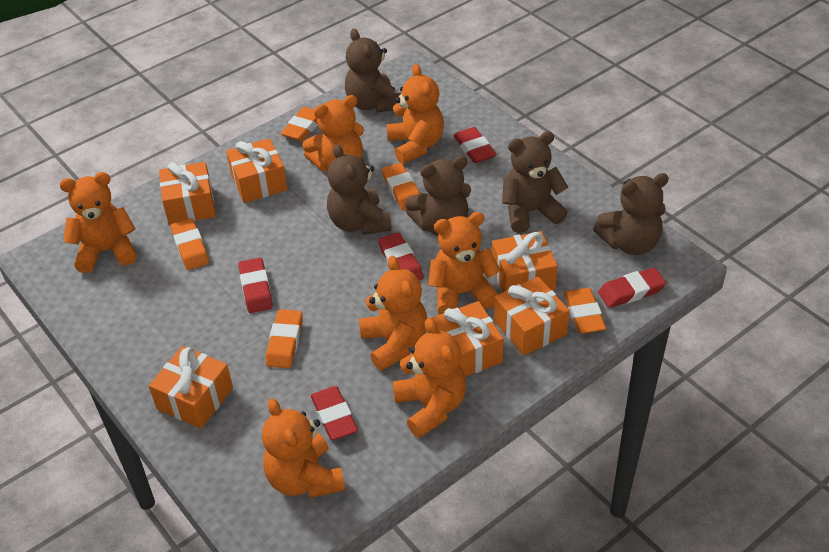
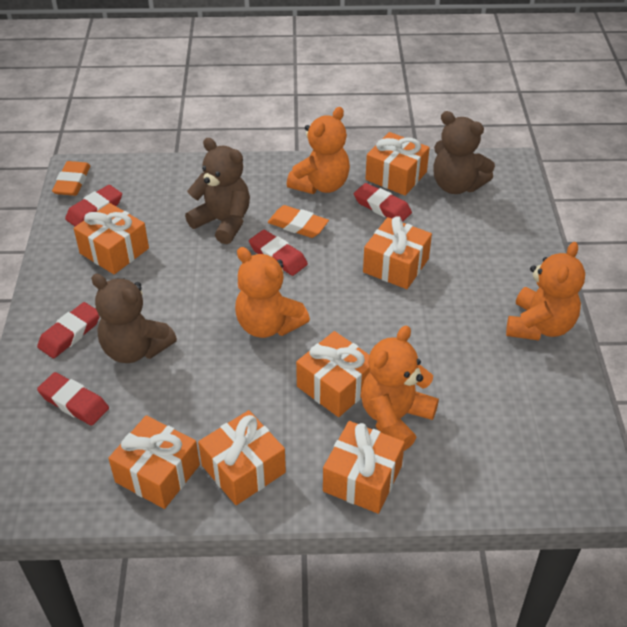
brown teddy bear: [327,144,392,235] [345,29,401,113] [405,156,471,236] [502,131,568,233] [593,173,669,255] = 5 -> [91,274,177,363] [185,138,250,244] [433,111,495,194] = 3
orange eraser: [171,218,209,270] [266,309,303,368] [280,107,318,141] [382,163,420,211] [564,288,606,334] = 5 -> [52,161,90,196] [268,205,329,238] = 2
orange gift: [149,346,233,429] [159,162,216,225] [226,138,288,203] [432,301,504,377] [492,231,558,293] [494,276,570,356] = 6 -> [74,203,149,274] [108,415,200,509] [198,410,286,505] [296,331,370,417] [323,421,405,514] [363,216,432,289] [366,132,430,196] = 7
orange teddy bear: [60,172,137,273] [262,399,345,498] [302,95,364,172] [359,256,427,371] [387,64,444,164] [393,318,466,438] [428,212,501,315] = 7 -> [235,247,310,338] [287,107,350,194] [361,325,439,451] [506,242,585,340] = 4

